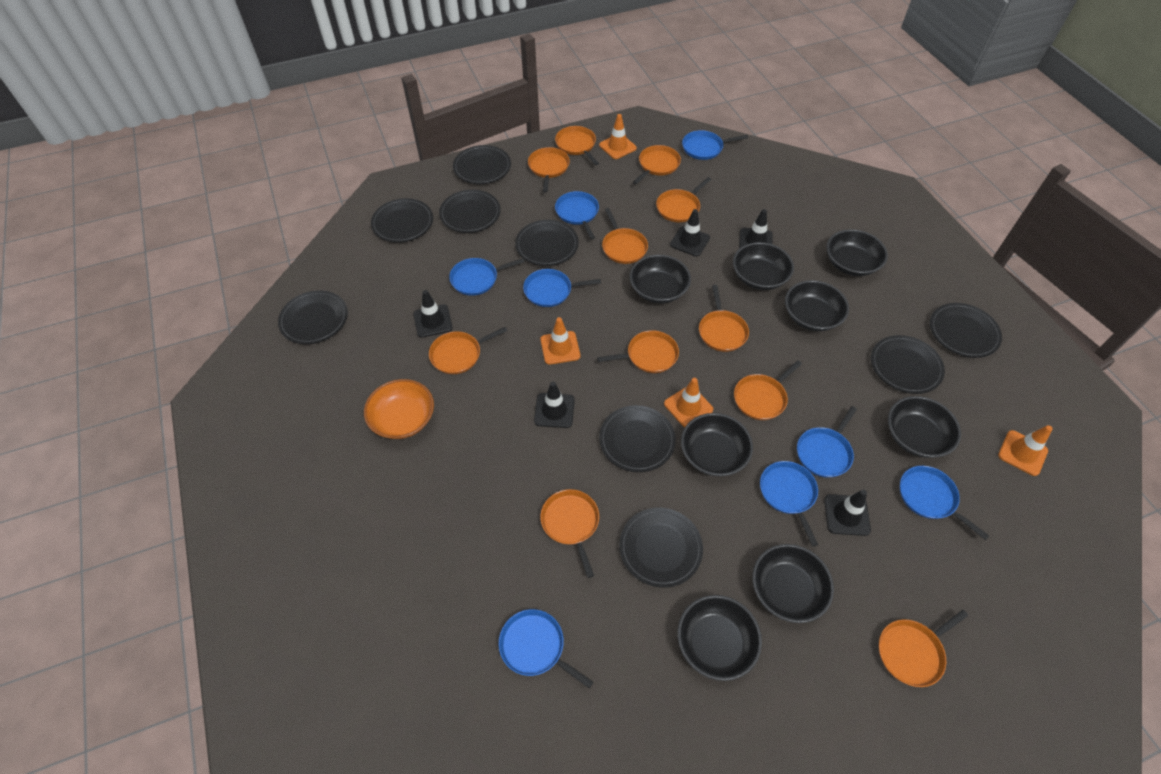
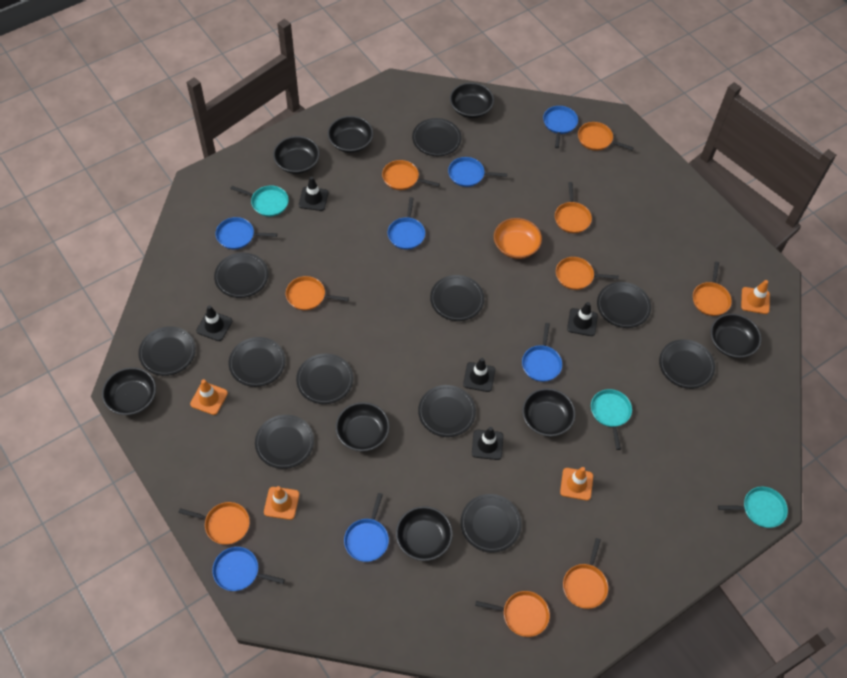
black plate: [278,291,348,344] [371,198,433,243] [439,190,501,233] [453,145,511,184] [515,220,579,266] [599,405,676,472] [619,508,703,588] [871,335,945,394] [930,303,1002,358] = 9 -> [138,326,196,376] [214,253,269,298] [229,337,286,387] [255,415,314,469] [296,354,353,404] [412,118,462,156] [418,385,476,437] [430,275,484,321] [460,494,522,553] [597,282,651,328] [659,339,715,389] = 11
blue pan: [449,258,524,296] [499,609,593,689] [523,269,601,307] [555,191,599,240] [682,130,748,160] [760,461,818,547] [797,406,857,478] [900,466,989,540] = 8 -> [212,547,285,591] [215,217,277,249] [344,493,389,562] [388,197,425,250] [448,157,507,187] [522,323,562,382] [543,106,578,148] = 7
orange pan: [429,327,507,374] [528,147,570,192] [540,489,599,578] [555,126,599,165] [597,330,679,373] [602,208,648,264] [633,145,681,184] [656,177,711,222] [699,285,749,352] [734,360,802,420] [879,610,968,687] = 11 -> [178,502,250,544] [286,276,349,310] [382,160,440,190] [475,591,550,637] [555,182,592,233] [556,257,619,290] [563,538,608,609] [578,122,634,151] [693,262,732,316] = 9
turquoise pan: none = 0 -> [230,185,289,217] [591,389,632,450] [718,487,788,528] = 3

